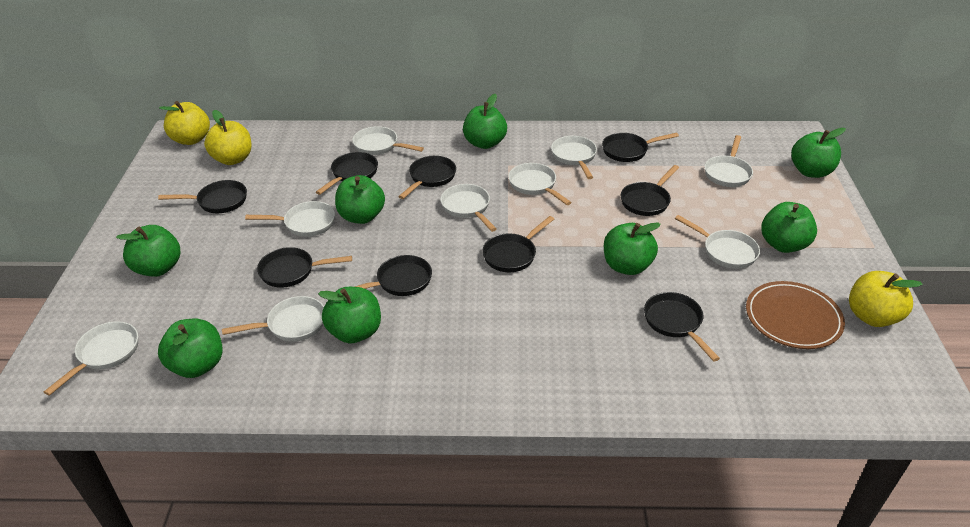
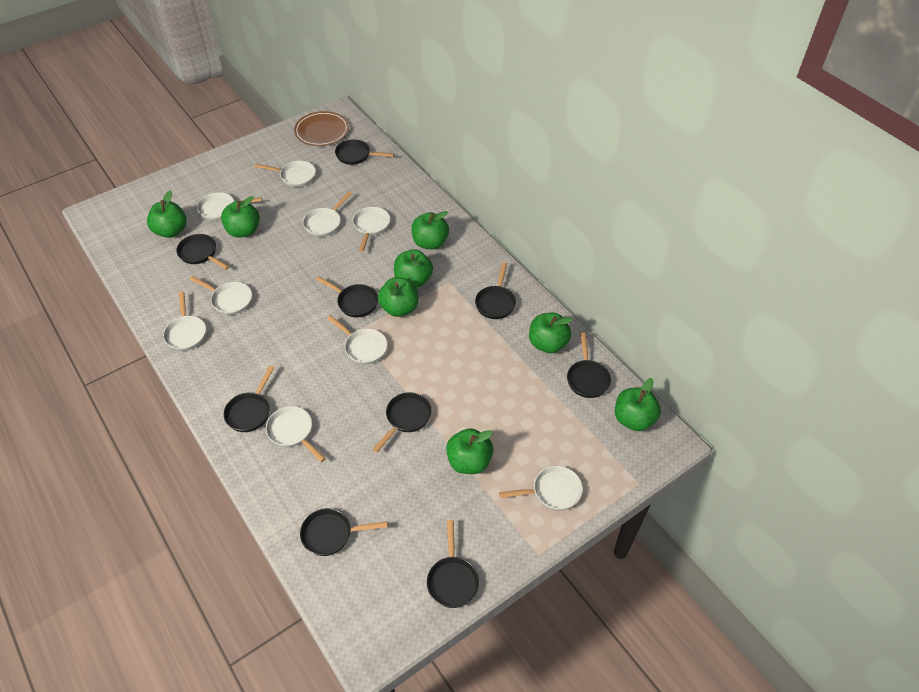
yellow apple: [159,101,210,145] [204,110,252,165] [849,271,923,327] = 3 -> none = 0

